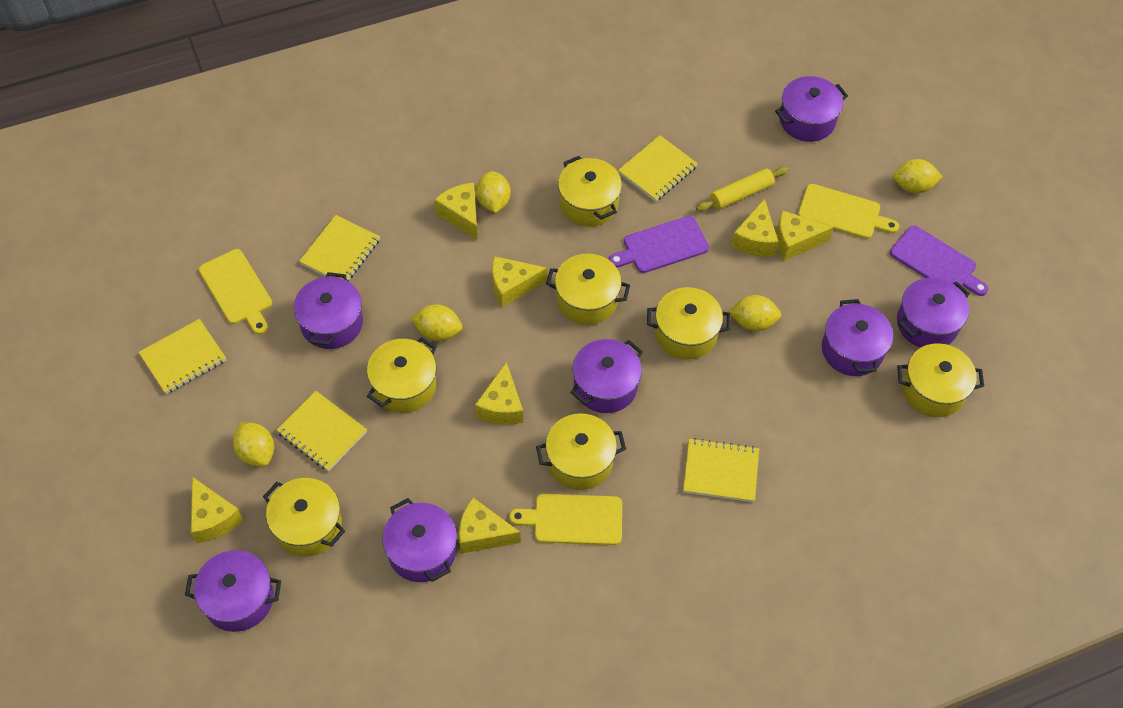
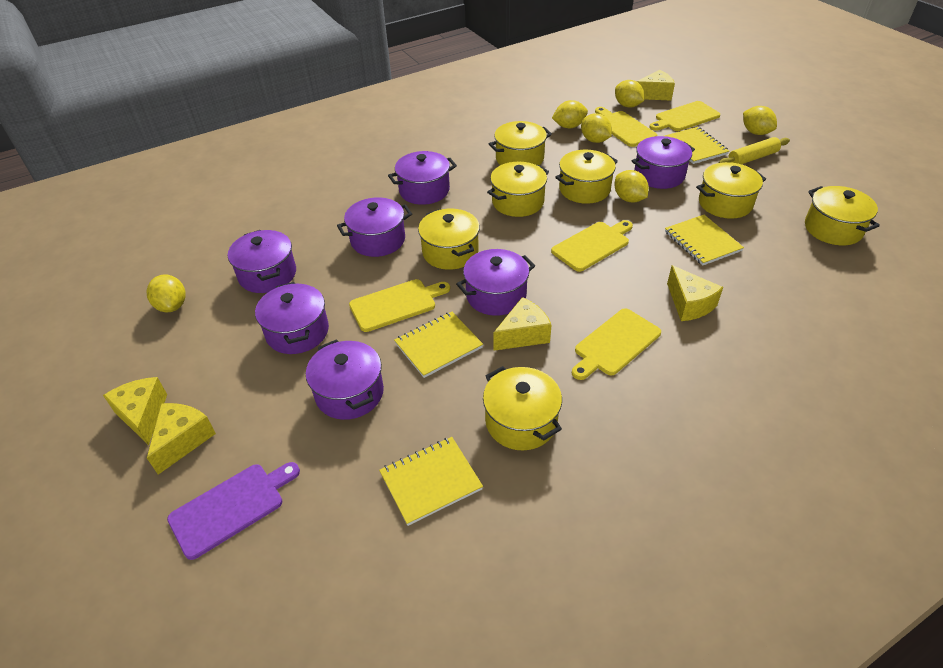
purple cutting board: [609,216,709,273] [890,225,989,296] = 2 -> [167,462,300,560] = 1
yellow cheese: [191,477,243,543] [434,183,478,240] [459,498,521,554] [475,362,523,425] [492,256,547,307] [731,198,778,256] [776,210,834,261] = 7 -> [103,377,167,445] [147,403,216,475] [493,297,552,351] [637,70,675,101] [667,265,723,321] = 5
yellow cutting board: [199,249,272,335] [509,494,622,545] [798,184,899,239] = 3 -> [349,279,450,332] [551,220,633,272] [571,308,661,380] [595,107,657,147] [650,101,720,131] = 5
yellow lemon: [233,423,274,466] [411,305,462,341] [476,171,510,213] [728,295,781,331] [893,159,942,194] = 5 -> [146,275,186,312] [552,100,588,128] [581,113,612,143] [614,170,649,203] [615,80,644,108] [743,106,777,135] = 6
yellow notebook: [139,319,226,394] [276,391,367,471] [299,215,380,282] [618,135,698,202] [683,438,759,502] = 5 -> [379,437,483,526] [394,312,483,378] [665,127,729,164] [665,215,744,266] = 4

